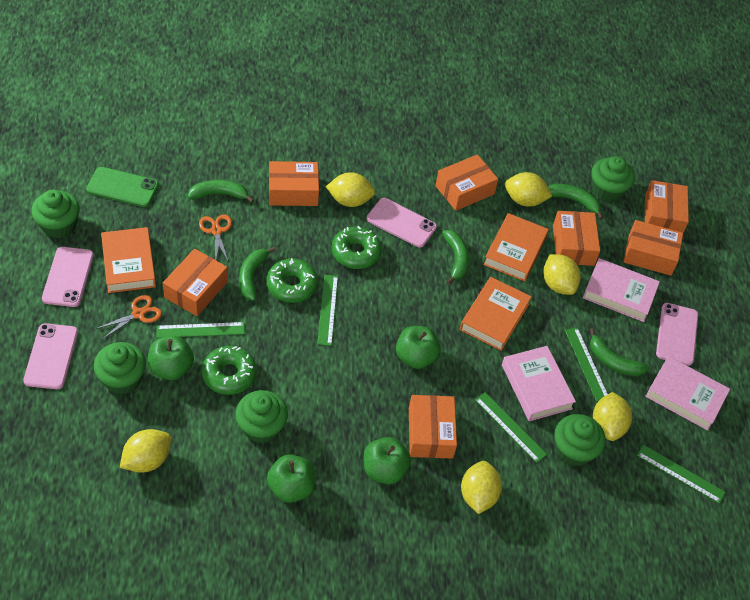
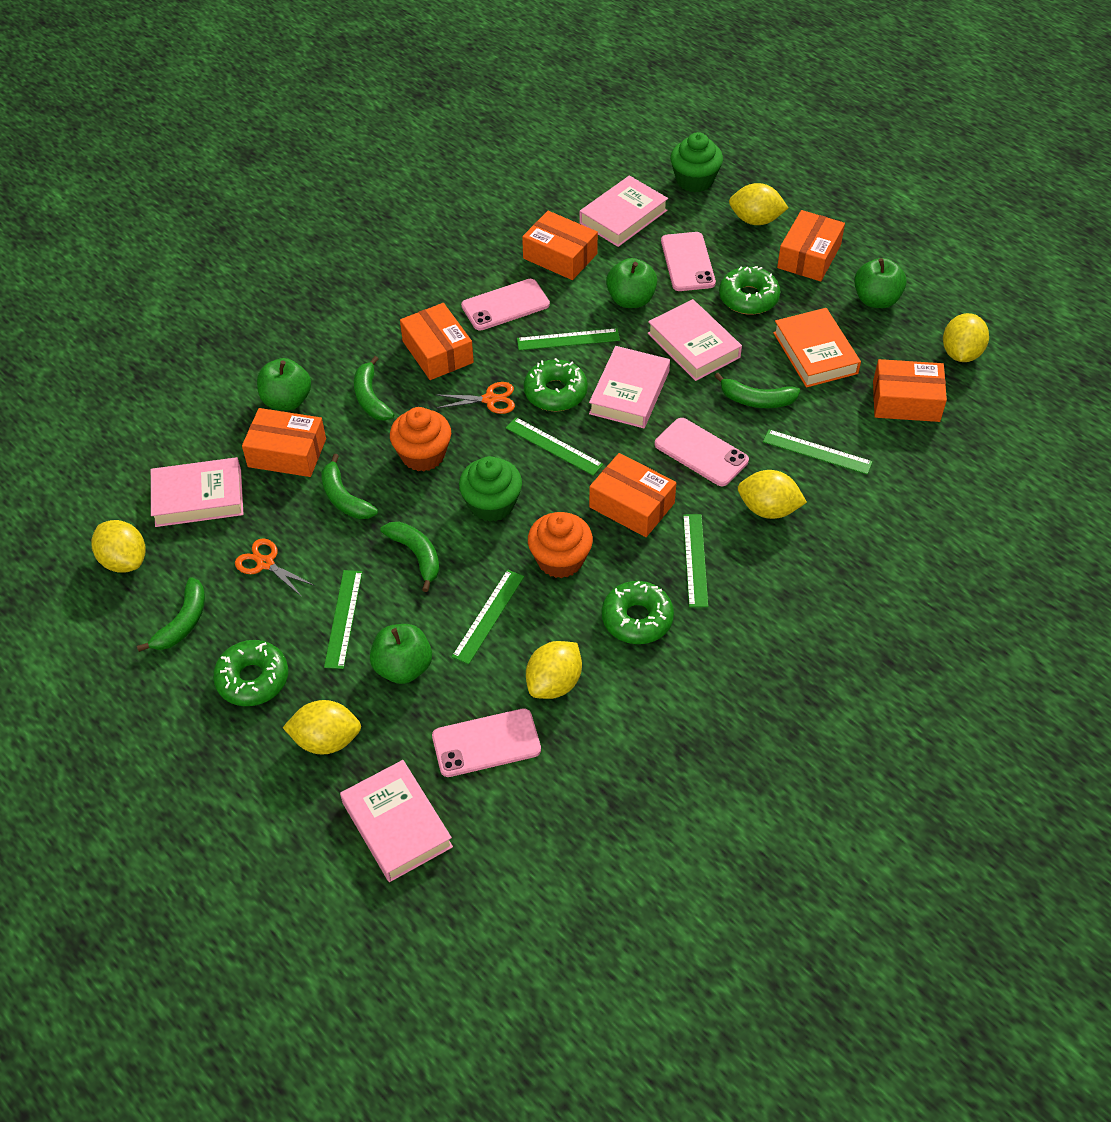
green cupcake: [32,190,80,238] [94,342,146,394] [235,390,288,443] [554,414,606,467] [591,156,635,202] = 5 -> [459,456,522,522] [670,132,723,192] = 2
green donut: [202,346,257,395] [267,258,318,303] [332,226,382,269] = 3 -> [213,640,288,706] [524,358,588,411] [602,581,674,644] [719,266,780,315] = 4
green phone: [86,167,159,207] = 1 -> none = 0
green ruler: [156,322,245,338] [317,275,338,346] [475,392,547,463] [565,327,608,402] [637,445,726,504] = 5 -> [324,570,362,669] [452,569,524,664] [506,417,603,476] [517,328,620,350] [683,514,708,607] [763,429,873,474] = 6
orange book: [101,227,156,293] [460,277,532,351] [483,213,549,281] = 3 -> [773,308,861,388] = 1
orange box: [163,249,228,316] [269,161,319,206] [409,395,457,459] [435,154,498,211] [553,211,600,266] [623,220,683,276] [645,180,689,233] = 7 -> [242,408,326,477] [400,303,474,380] [522,211,598,280] [589,453,676,537] [777,210,845,281] [873,359,947,422] = 6
orange cupcake: none = 0 -> [390,407,451,472] [528,512,593,578] = 2
pink book: [502,346,576,421] [583,258,660,322] [645,356,730,431] = 3 -> [151,457,244,527] [340,760,453,882] [579,175,668,247] [589,346,670,428] [648,299,742,381] = 5

